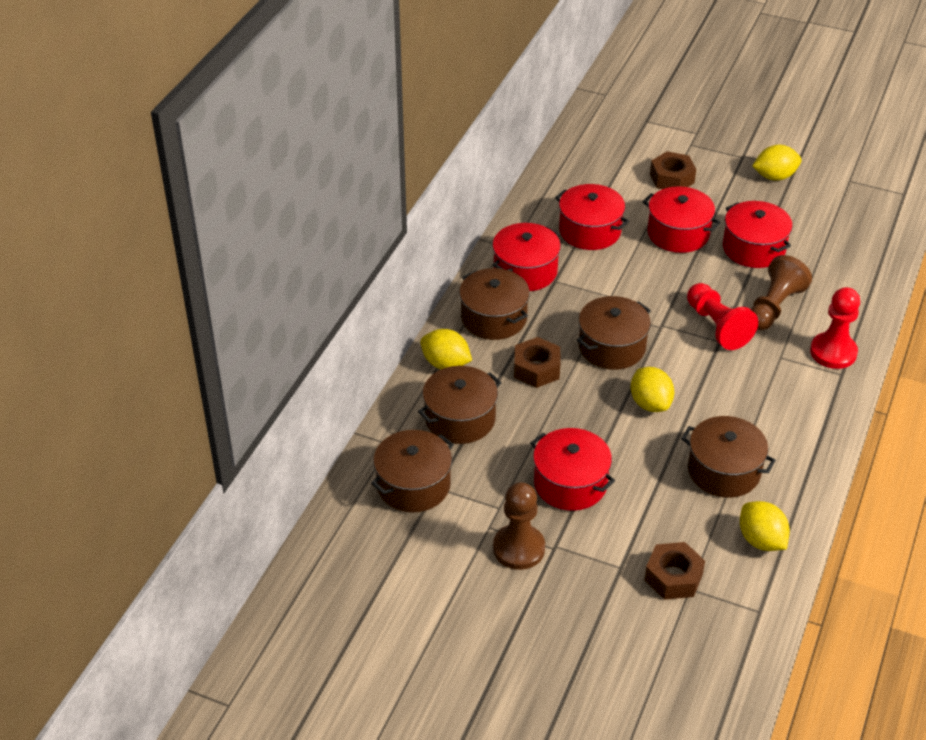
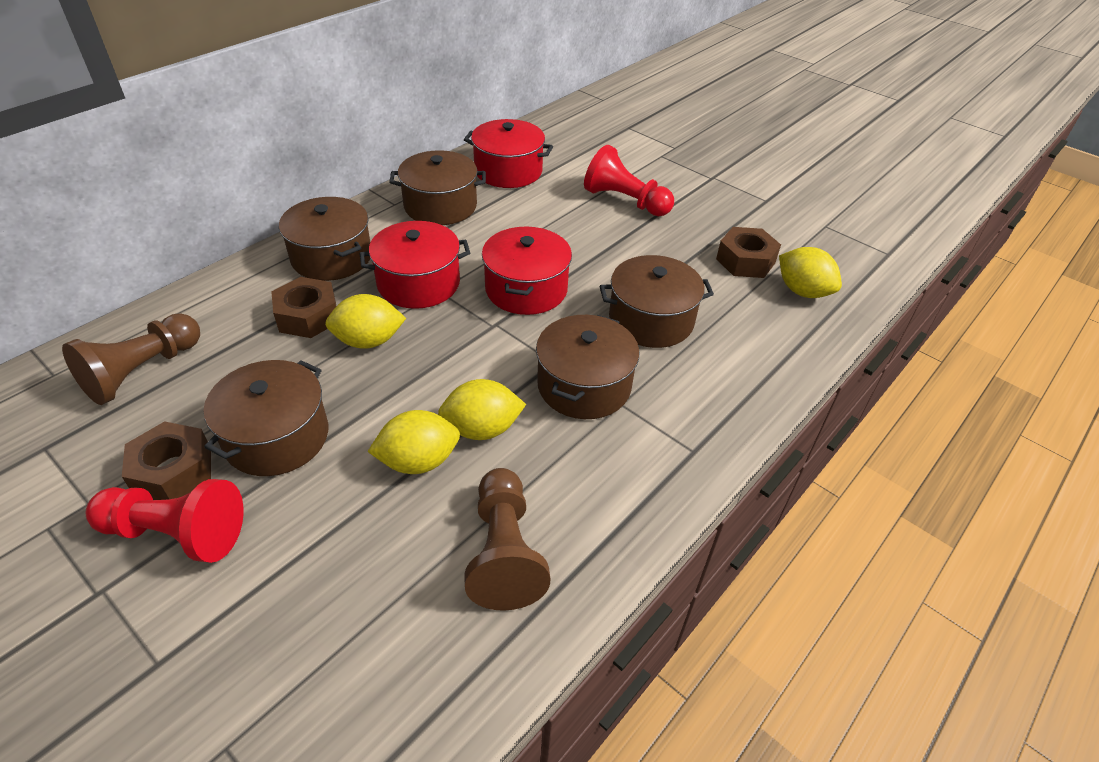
red pot: [492,223,561,291] [530,428,615,511] [555,184,629,250] [643,186,720,253] [723,201,793,268] = 5 -> [359,221,470,309] [464,119,553,188] [482,227,572,315] = 3

